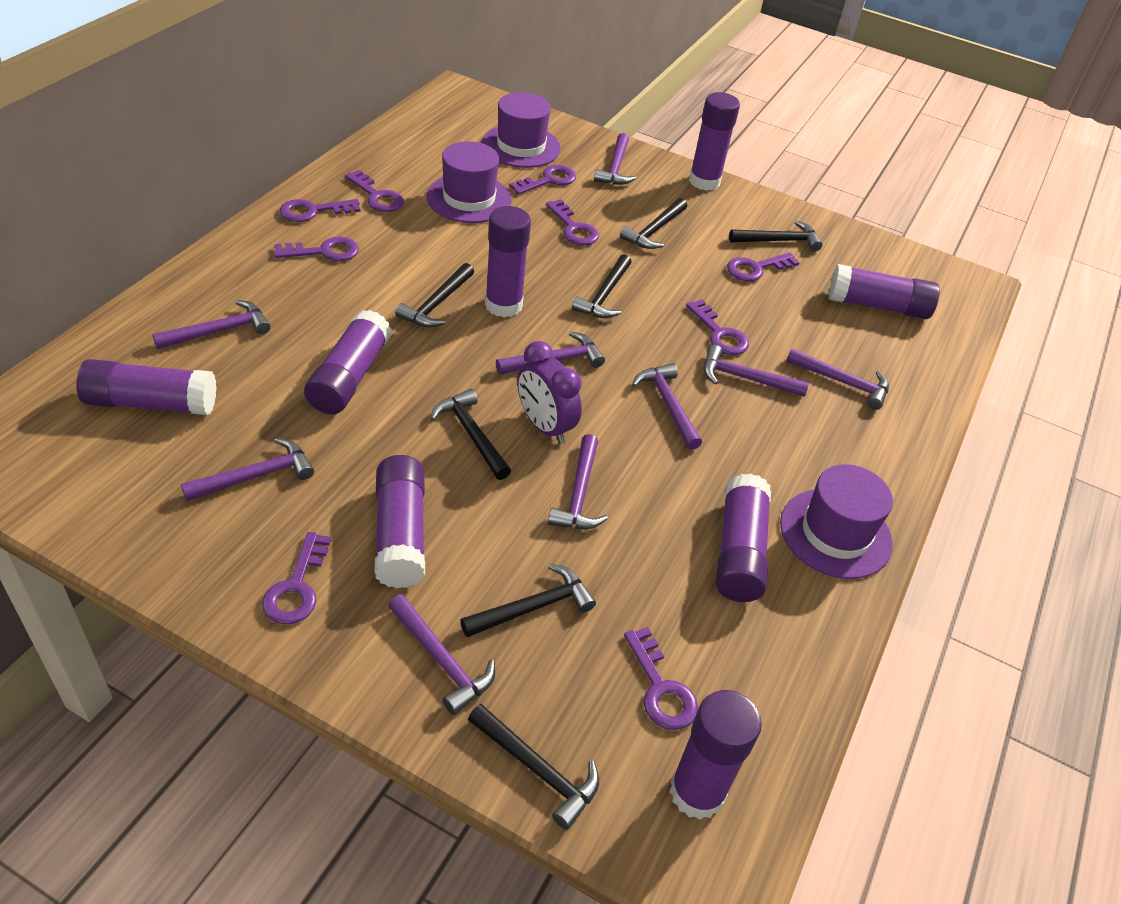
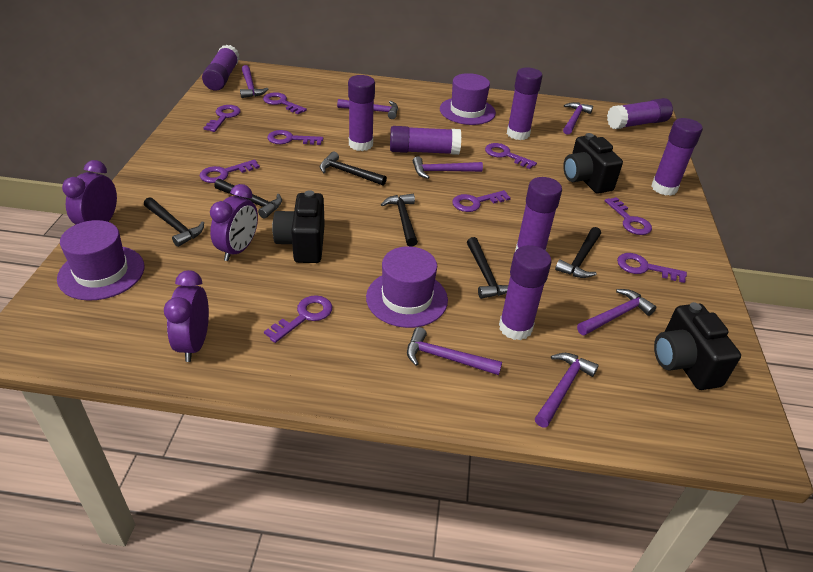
black camera: none = 0 -> [272,190,325,263] [563,133,623,194] [654,302,741,390] = 3
black hammer: [395,263,474,327] [430,389,511,480] [460,564,596,637] [468,704,599,830] [572,254,632,318] [620,198,687,249] [729,221,823,252] = 7 -> [144,197,204,247] [214,179,282,219] [320,152,387,186] [381,194,418,247] [467,237,508,299] [555,227,601,278] = 6
purple clock: [517,341,582,444] = 1 -> [62,160,117,225] [164,270,209,362] [210,184,258,261] = 3
purple hammer: [152,300,271,349] [181,438,314,501] [388,594,495,715] [496,331,605,375] [548,434,608,529] [594,133,636,185] [632,363,702,450] [704,345,809,397] [786,348,889,410] = 9 -> [240,65,268,98] [337,99,398,119] [407,327,502,375] [413,156,483,179] [535,353,599,428] [563,102,593,135] [577,289,656,335] = 7

